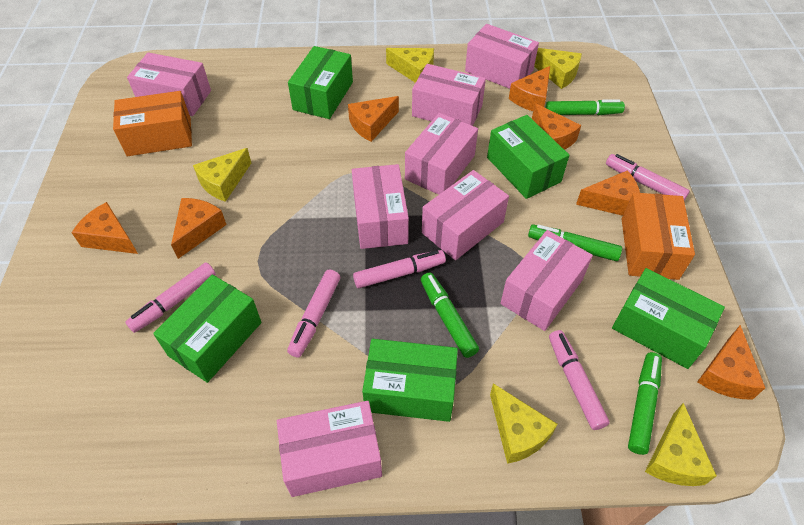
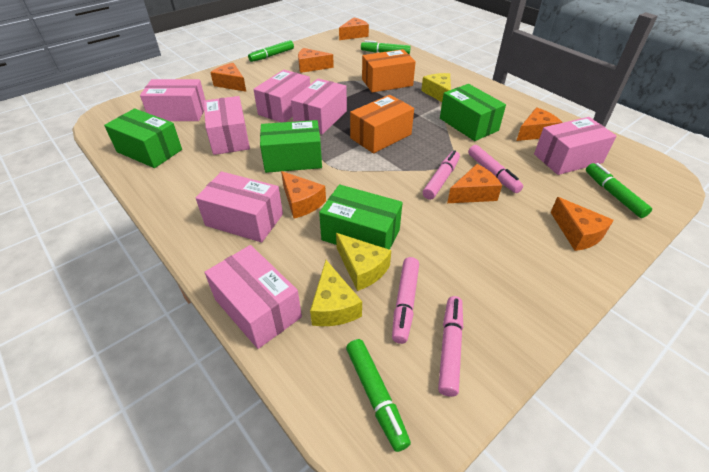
green box: [153,274,261,383] [288,46,353,119] [362,339,458,422] [487,115,569,199] [612,268,725,369] = 5 -> [104,109,182,168] [260,120,322,173] [319,184,403,250] [440,84,506,141] = 4
pink box: [127,52,211,116] [277,401,382,497] [352,164,409,249] [405,113,478,195] [412,64,486,126] [422,170,509,260] [465,24,539,89] [500,230,593,331] = 8 -> [140,79,205,121] [196,171,283,242] [204,96,250,155] [204,245,302,349] [253,70,310,122] [291,79,347,134] [534,117,616,175] = 7
pink marker: [125,263,216,333] [287,270,340,357] [353,250,446,288] [549,330,610,430] [606,154,690,201] = 5 -> [392,257,419,344] [423,150,460,200] [438,296,463,397] [468,145,523,193] = 4
yellow cheese: [193,148,251,202] [386,48,434,83] [490,383,558,464] [534,48,582,89] [645,403,717,486] = 5 -> [310,260,362,326] [336,233,391,291] [421,73,451,102] = 3

